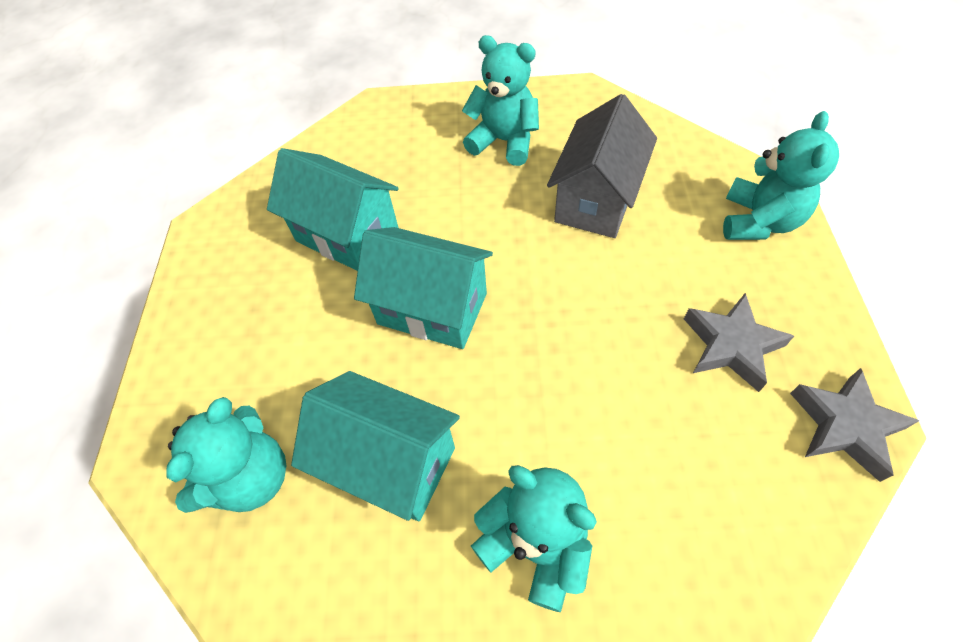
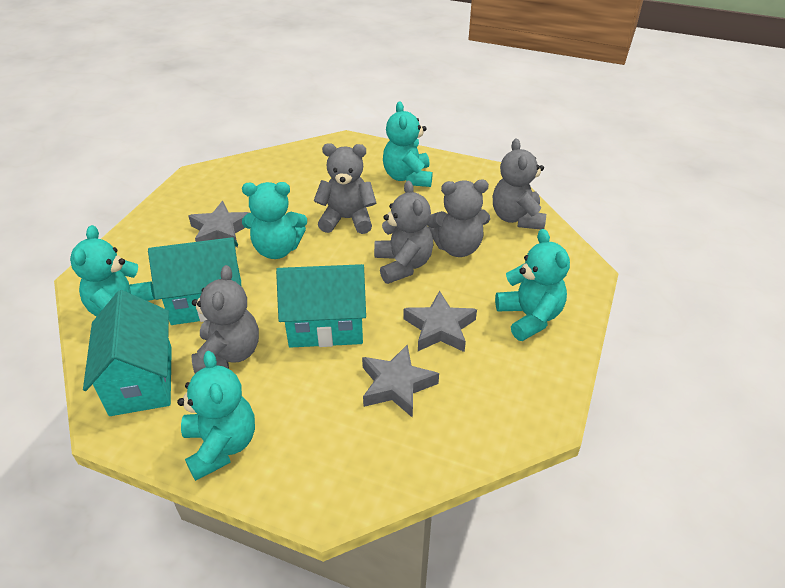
grey house: [547,94,657,238] = 1 -> none = 0
grey star: [684,293,794,392] [790,368,920,482] = 2 -> [189,201,249,247] [362,344,439,418] [403,291,477,352] = 3
grey teddy bear: none = 0 -> [191,265,259,374] [314,143,376,234] [374,180,433,284] [427,180,490,257] [493,139,546,229] = 5
turquoise teddy bear: [166,397,286,513] [462,35,539,166] [471,465,597,612] [723,111,839,240] = 4 -> [70,225,155,316] [177,351,255,481] [242,182,307,259] [383,101,433,187] [495,229,570,341] = 5

